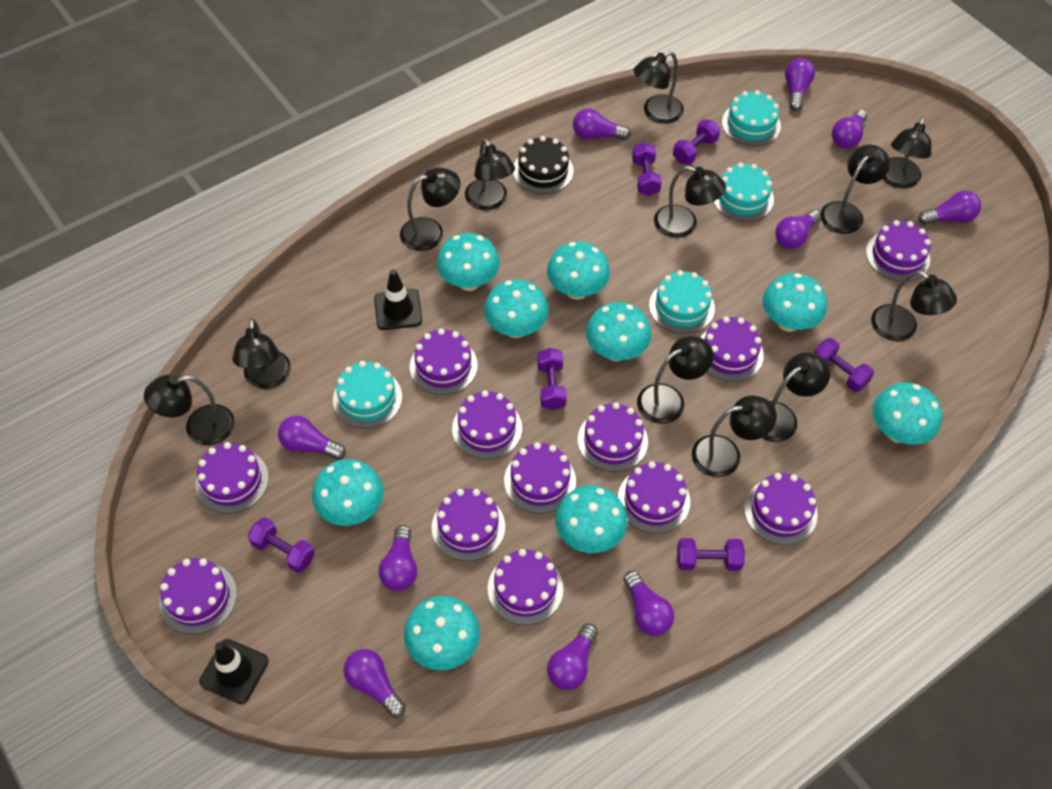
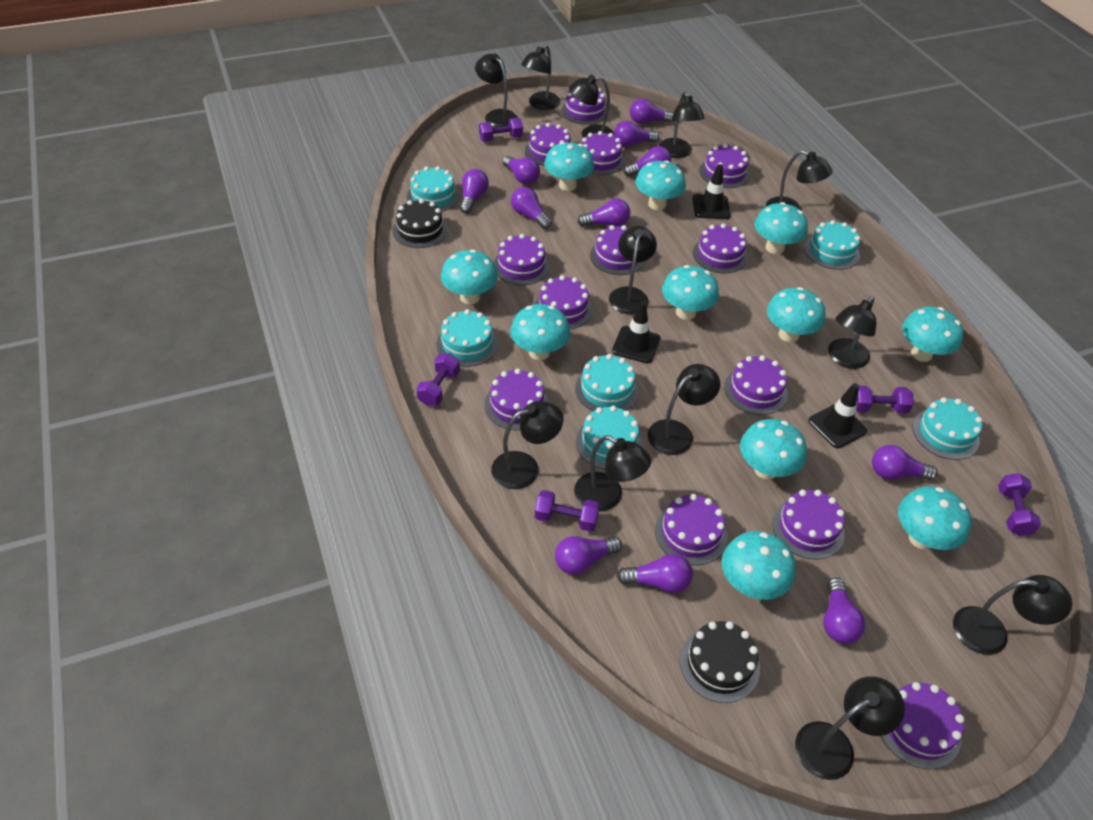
black cake: [513,136,574,194] = 1 -> [393,199,448,248] [680,621,760,703] = 2
black traffic cone: [199,639,269,704] [374,269,422,330] = 2 -> [612,301,661,364] [692,164,731,219] [808,383,867,448] = 3
purple cake: [159,558,237,634] [196,442,269,514] [410,328,478,395] [432,489,505,561] [452,390,522,459] [488,549,563,625] [504,442,576,514] [578,402,648,472] [618,461,690,533] [701,316,764,382] [744,473,818,545] [866,220,931,281] = 12 -> [484,369,549,431] [494,234,550,285] [525,123,571,166] [535,275,593,329] [561,88,606,125] [581,131,625,175] [590,225,645,275] [655,494,727,565] [693,223,748,273] [700,144,750,188] [724,355,788,415] [772,490,845,559] [881,682,965,769] = 13
purple dumbbell: [248,517,315,573] [537,348,567,410] [632,142,662,196] [673,119,720,164] [677,538,745,571] [814,338,874,392] = 6 -> [416,353,460,406] [479,118,523,142] [535,490,600,532] [856,386,914,414] [998,473,1041,536] = 5
purple light bulb: [278,415,346,460] [343,649,406,717] [378,525,418,591] [547,623,598,690] [573,108,631,140] [624,571,675,636] [775,210,821,249] [785,58,815,111] [832,109,867,149] [918,191,981,225] = 10 -> [460,169,489,214] [502,156,540,184] [511,187,552,229] [555,536,622,575] [577,198,630,227] [614,121,659,147] [617,554,693,593] [624,146,671,176] [630,99,673,124] [823,578,866,644] [872,445,938,480] = 11
turquoise cake: [333,361,402,429] [649,270,715,334] [713,163,774,222] [722,90,781,146] = 4 -> [407,166,460,212] [436,309,498,367] [575,354,639,411] [576,406,643,469] [805,220,860,270] [913,397,982,460] = 6
turquoise mushroom: [312,459,384,526] [404,596,480,670] [437,233,500,291] [484,279,549,338] [547,242,610,300] [555,485,627,553] [586,302,651,361] [763,273,827,332] [873,382,942,445] = 9 -> [441,249,498,304] [510,304,570,360] [544,142,594,191] [635,160,686,210] [662,265,719,320] [722,531,796,600] [740,419,807,480] [755,202,808,254] [767,287,826,342] [898,486,971,550] [902,307,964,362] = 11

